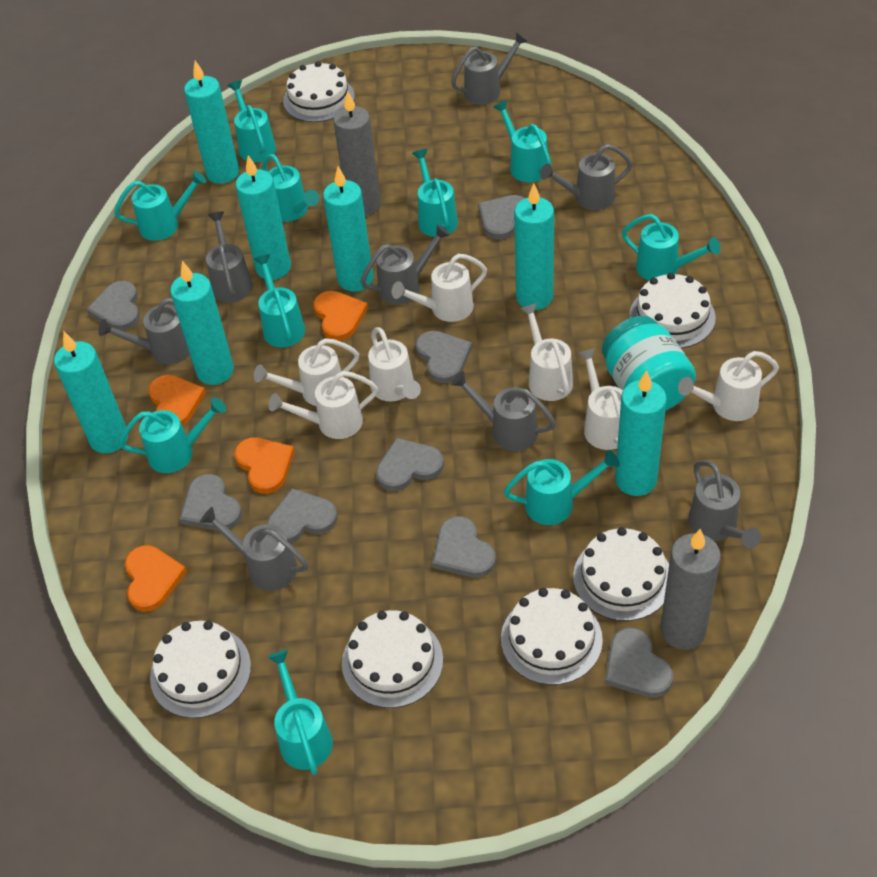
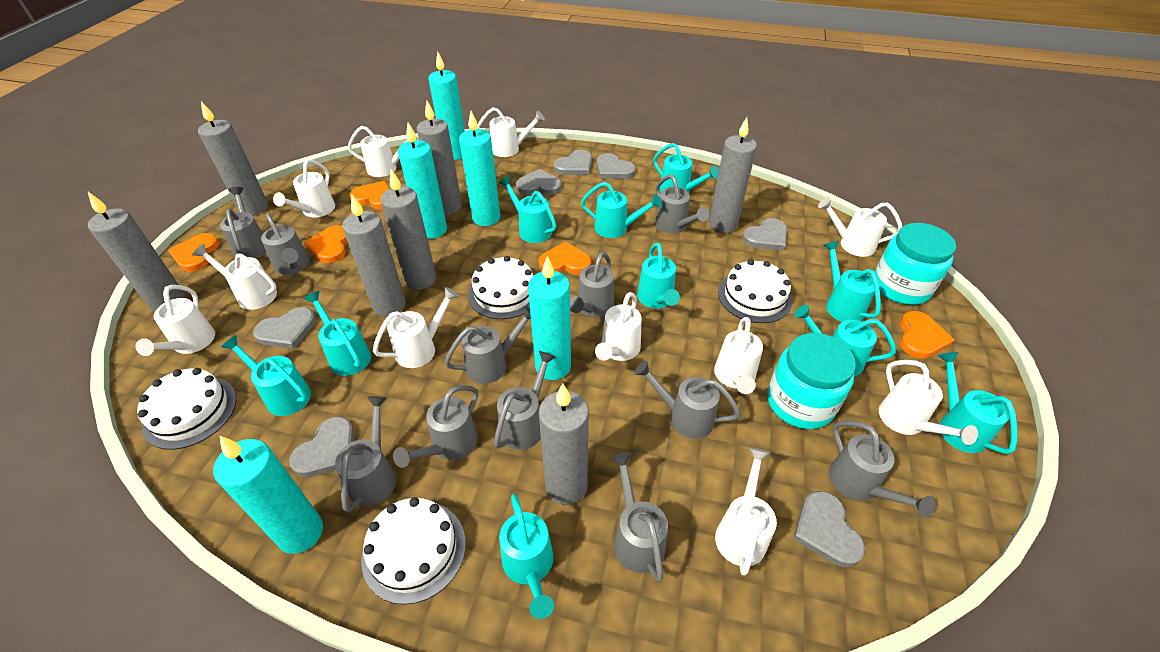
grey candle: [333,90,381,216] [660,529,721,650] = 2 -> [88,192,186,312] [198,101,268,216] [342,195,406,316] [381,169,436,290] [417,101,462,215] [539,383,589,505] [709,117,757,233] = 7
grey heart: [86,281,140,331] [180,474,242,531] [267,488,338,543] [376,438,444,491] [415,331,472,383] [432,516,496,578] [478,195,525,240] [605,627,673,698] = 8 -> [253,307,316,349] [289,417,354,477] [516,169,562,195] [554,150,592,175] [596,153,636,179] [742,218,787,251] [793,491,865,567] = 7
grey watering can: [98,298,190,364] [200,507,308,591] [206,211,253,303] [361,224,450,305] [451,32,528,105] [451,371,556,451] [540,144,632,210] [688,460,761,548] = 8 -> [220,187,266,259] [261,214,310,275] [335,396,396,512] [393,385,478,468] [444,306,531,384] [494,351,555,450] [570,252,614,318] [611,453,668,582] [634,361,741,439] [655,175,709,234] [829,421,936,518] = 11
orange heart: [125,545,187,612] [149,375,206,426] [234,437,295,494] [313,291,368,341] = 4 -> [168,233,219,272] [304,225,348,263] [350,181,390,210] [538,241,591,274] [900,311,955,359] = 5
turquoise candle: [54,332,128,453] [170,261,234,385] [184,61,239,184] [235,155,291,280] [323,167,374,292] [514,183,554,310] [615,370,667,496] = 7 -> [213,436,323,554] [398,122,447,239] [428,52,465,160] [459,111,500,226] [528,256,571,380] = 5
turquoise jar: [602,316,696,411] = 1 -> [767,333,856,429] [874,223,956,305] = 2
white cake: [150,621,251,718] [283,61,355,122] [342,610,443,708] [501,588,603,685] [573,527,669,621] [629,273,716,348] = 6 -> [137,368,236,449] [361,497,466,605] [468,256,533,319] [718,259,792,323] = 4
white watering can: [254,338,359,406] [269,371,378,439] [368,327,421,401] [392,254,487,322] [520,303,573,401] [578,348,623,450] [678,351,779,421] = 7 -> [136,285,215,356] [192,244,277,310] [273,159,335,218] [348,126,418,177] [373,287,459,368] [477,107,545,157] [595,292,642,361] [714,317,763,394] [715,447,777,576] [818,197,902,257] [879,360,978,445] = 11

